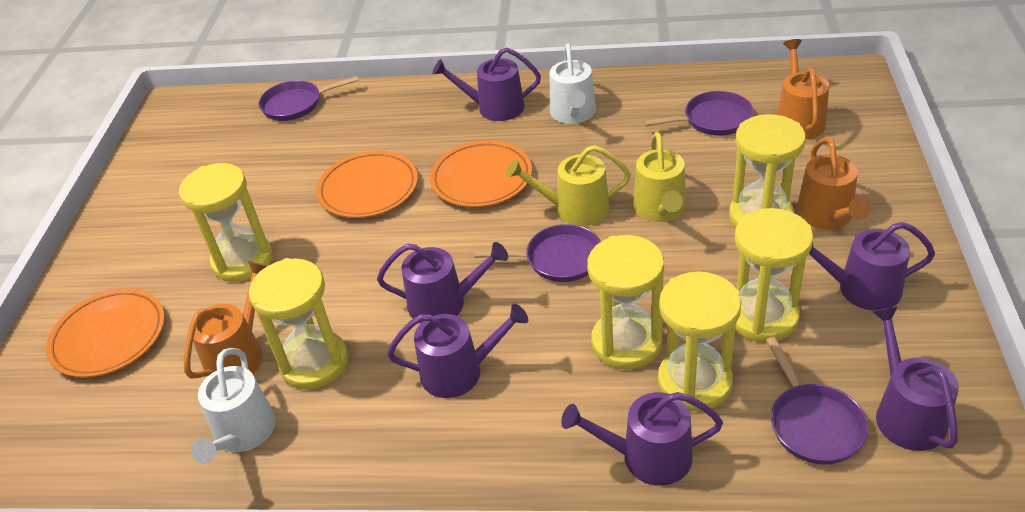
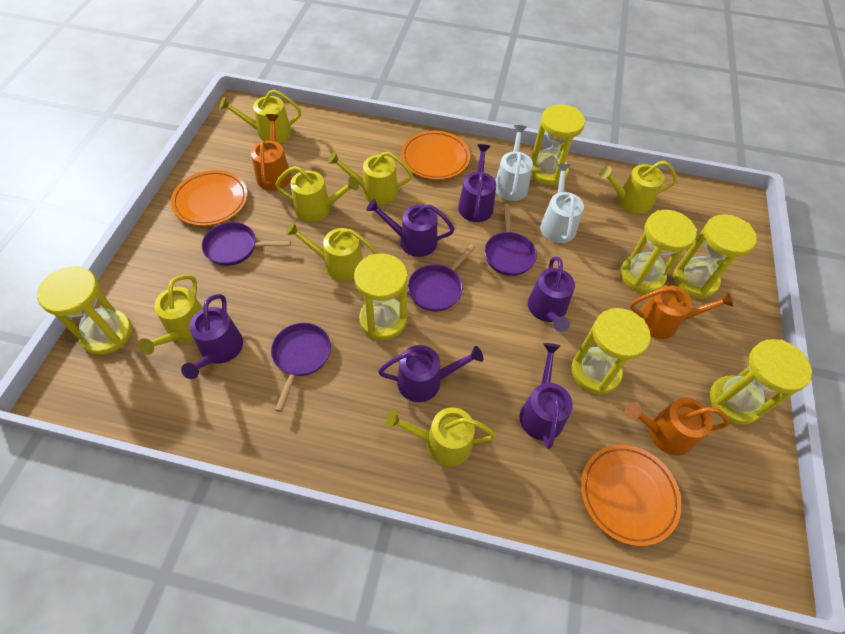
yellow hourglass: [179,163,273,282] [249,258,349,390] [587,235,664,369] [658,272,741,411] [729,114,806,228] [734,208,813,342] = 6 -> [36,266,132,355] [354,253,408,340] [531,104,585,185] [572,308,651,395] [620,210,697,294] [673,214,757,299] [710,339,812,425] = 7
yellow watering can: [507,145,631,226] [633,132,686,222] = 2 -> [138,275,203,355] [219,90,301,143] [275,166,359,222] [286,222,378,281] [328,152,413,205] [385,408,496,466] [599,161,677,214] = 7

